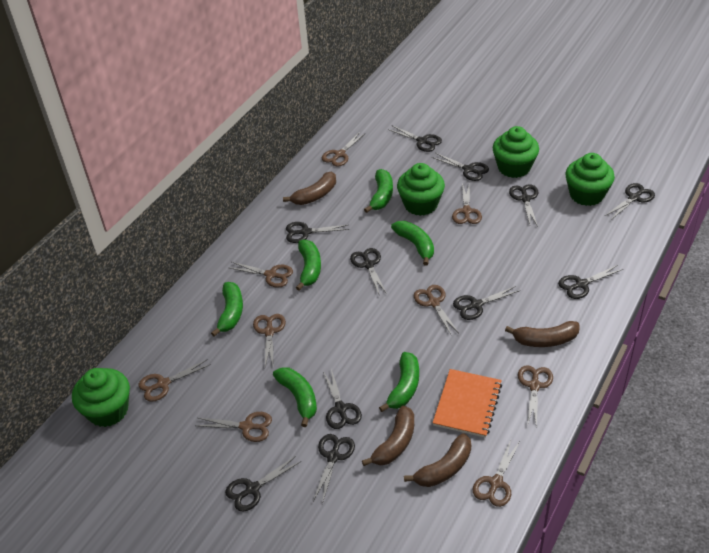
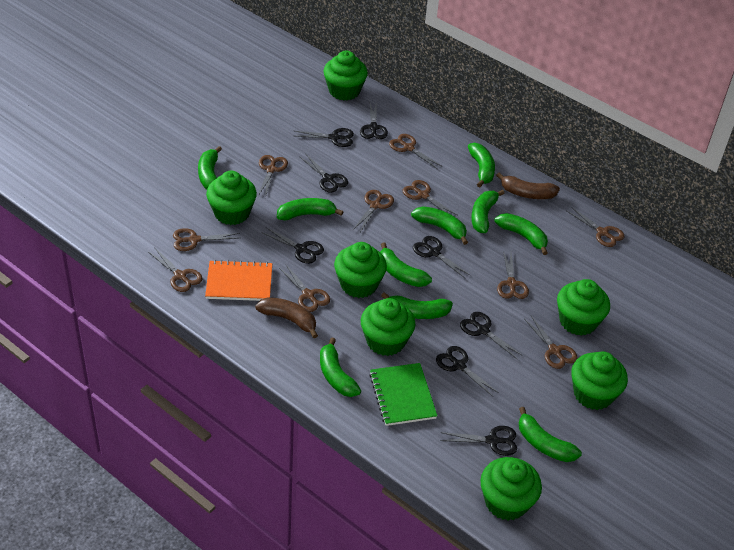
black scissors: [225,456,301,511] [286,222,349,243] [313,434,355,504] [323,369,362,429] [350,248,387,296] [388,126,442,152] [432,153,489,181] [453,286,519,320] [509,184,538,227] [558,265,623,299] [605,183,655,220] = 11 -> [261,227,324,264] [295,128,354,147] [299,153,348,193] [360,102,388,139] [413,236,470,278] [436,346,499,397] [440,426,517,456] [460,312,523,359] = 8
brown banana: [283,172,336,205] [362,406,414,466] [404,433,471,487] [505,321,580,347] = 4 -> [255,297,318,338] [496,172,560,199] = 2
brown scissors: [139,359,211,402] [196,412,272,442] [230,262,293,288] [253,314,286,369] [322,132,364,166] [414,285,459,336] [452,182,482,224] [473,440,520,507] [518,365,553,428] = 9 -> [148,247,202,292] [173,228,240,251] [258,155,288,198] [279,265,330,312] [353,190,394,232] [389,134,441,169] [403,180,457,215] [497,251,529,299] [524,316,578,369] [567,207,625,247] = 10
green banana: [211,282,243,337] [273,367,317,427] [296,240,321,291] [364,169,393,213] [379,352,419,412] [391,221,434,265] = 6 -> [198,146,222,190] [277,198,343,221] [320,337,361,397] [380,242,432,287] [381,292,453,319] [411,206,468,245] [468,142,495,187] [471,190,505,233] [494,213,548,255] [519,407,582,462] = 10
green cupcake: [72,368,130,427] [397,163,445,216] [493,126,539,178] [565,153,615,206] = 4 -> [206,171,257,225] [323,51,368,101] [334,242,387,298] [361,298,415,356] [480,457,542,521] [557,279,610,336] [571,351,628,410] = 7
green notebook: none = 0 -> [369,363,437,426] = 1

